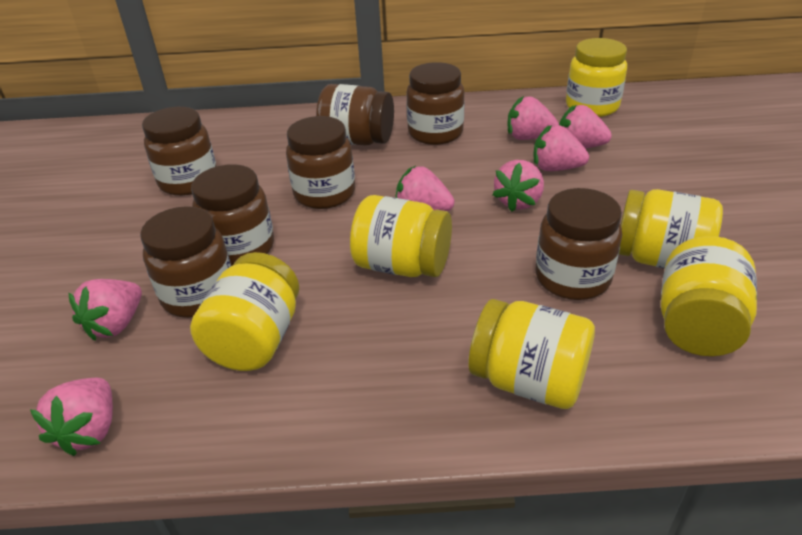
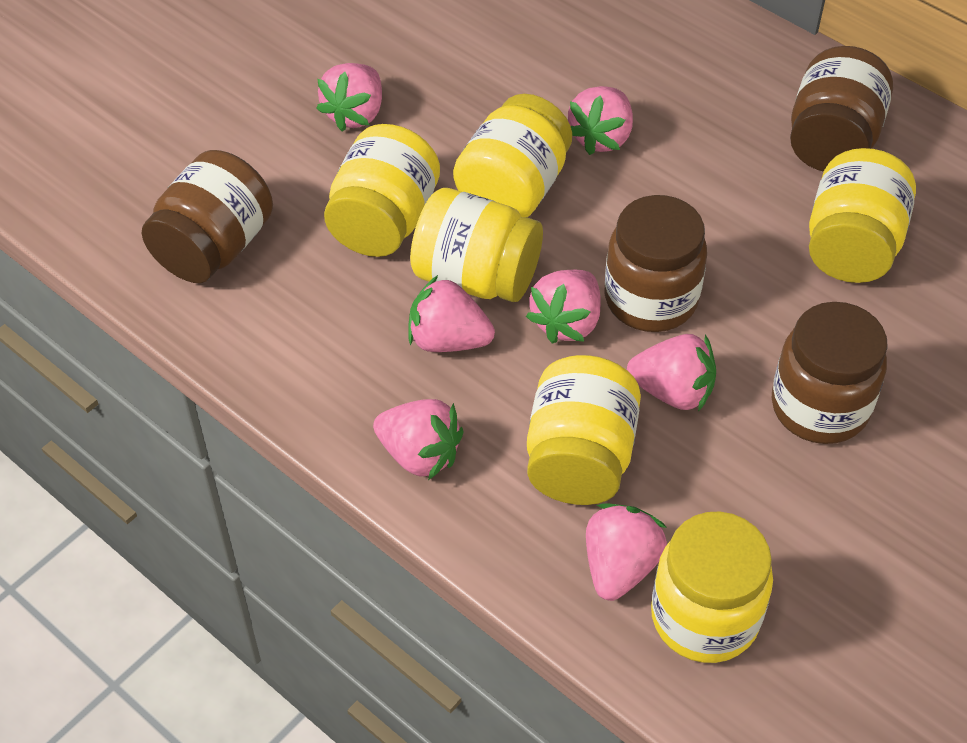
brown jar: [140,206,231,318] [142,107,217,196] [191,164,274,266] [286,116,355,209] [316,84,394,146] [406,62,465,145] [536,188,622,300] = 7 -> [142,150,273,283] [605,195,707,332] [772,302,888,444] [790,46,893,172] = 4

